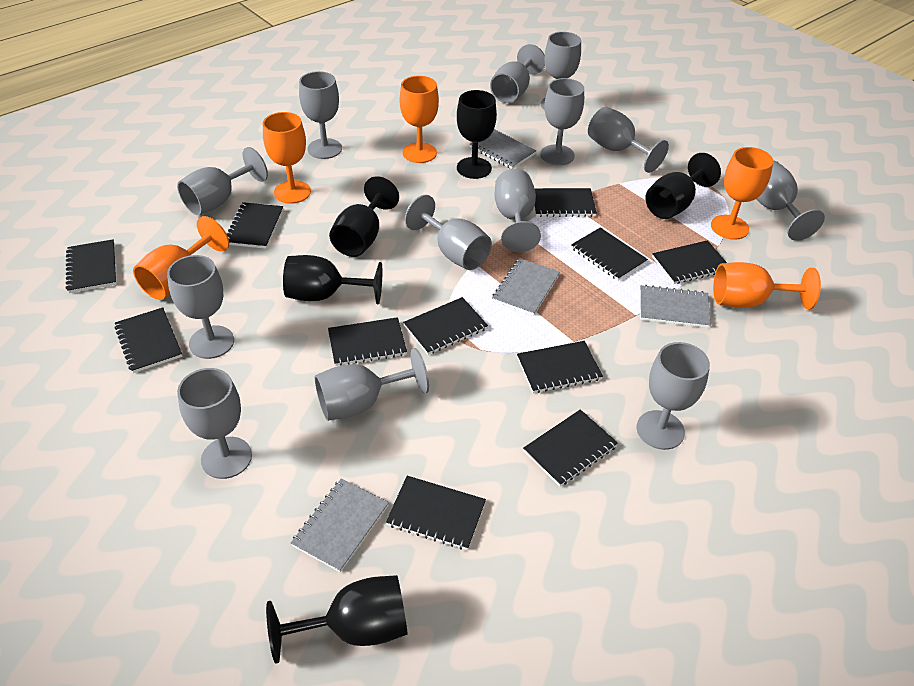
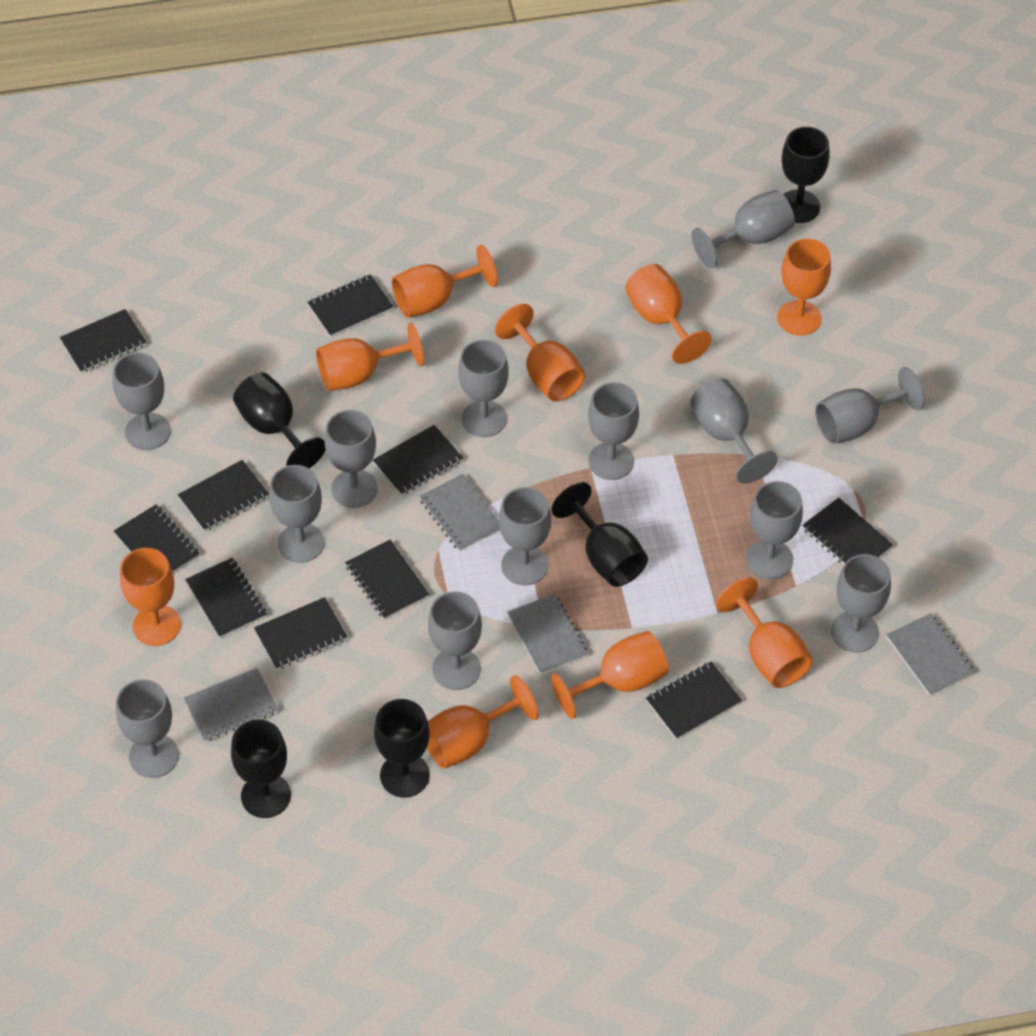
black notebook: [66,239,116,293] [114,307,182,373] [226,202,283,249] [328,317,407,366] [386,476,486,550] [403,297,488,355] [517,341,603,393] [523,409,618,486] [534,188,597,217] [571,227,648,281] [652,240,727,284] = 11 -> [60,309,146,373] [114,505,200,573] [178,460,269,531] [185,558,267,638] [254,597,347,670] [307,274,394,337] [345,540,429,620] [373,425,463,496] [646,662,742,740] [802,497,893,564] = 10
orange goblet: [133,216,229,300] [263,112,311,204] [400,76,439,163] [711,147,773,240] [713,262,821,309] = 5 -> [120,548,181,646] [316,323,424,391] [392,245,498,318] [427,675,539,769] [495,304,585,402] [551,631,669,719] [625,264,712,364] [716,578,813,688] [777,238,831,335] = 9

